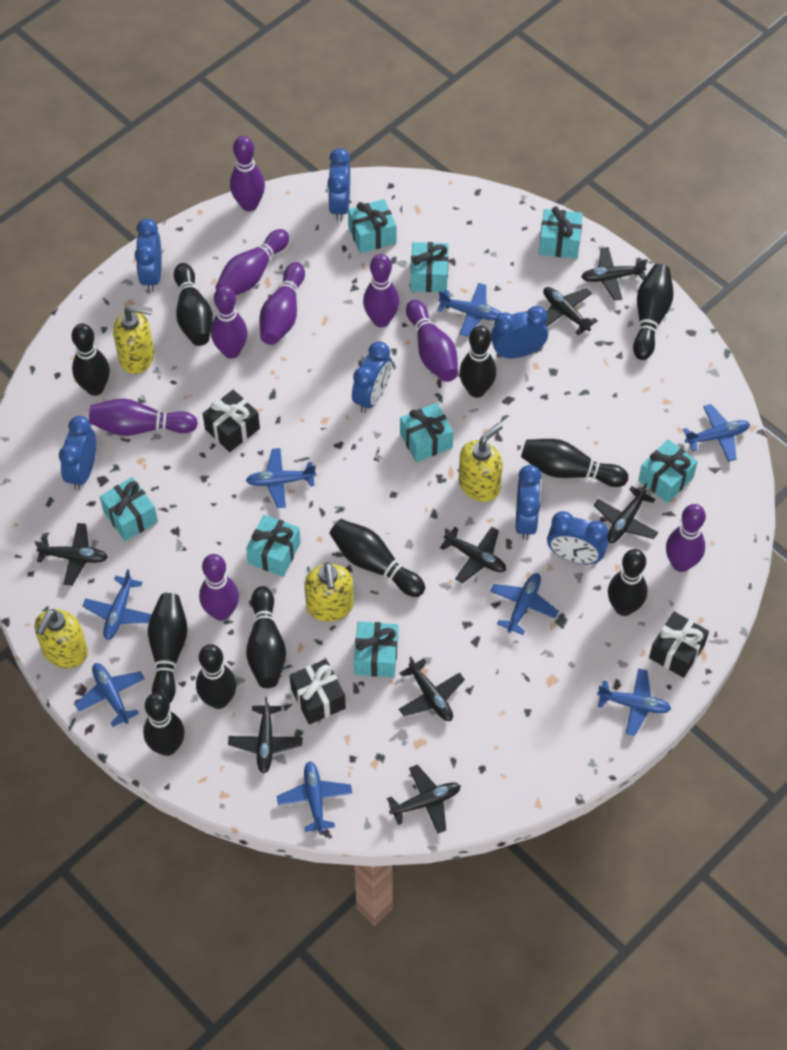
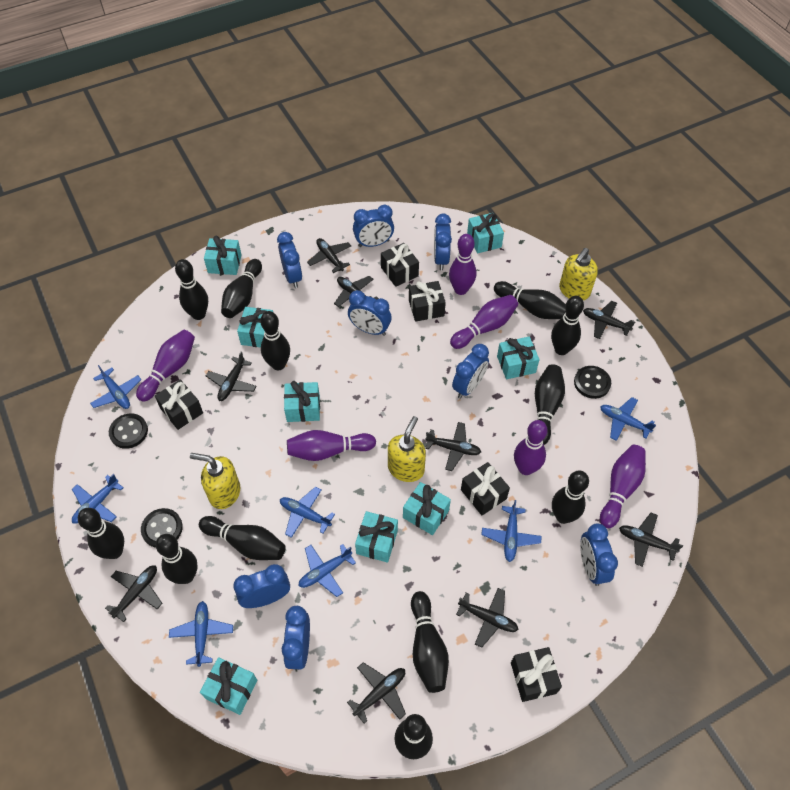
black bowling pin: [72,324,110,396] [143,693,185,756] [148,593,188,703] [174,263,213,346] [196,644,236,709] [246,586,286,688] [330,519,425,597] [459,326,496,398] [521,439,628,487] [608,549,647,616] [633,264,673,360] = 11 -> [78,508,124,559] [156,534,198,584] [175,259,208,320] [199,516,286,560] [221,259,262,318] [260,311,290,370] [395,714,433,759] [411,591,449,693] [494,281,566,319] [535,364,565,445] [551,296,584,355] [552,471,589,524] = 12
black button: none = 0 -> [109,414,148,449] [141,508,183,548] [574,366,611,399] = 3
black gift: [203,390,260,452] [289,659,346,725] [649,612,709,678] = 3 -> [155,379,203,430] [381,243,419,287] [409,281,446,322] [461,462,510,515] [511,647,562,702] = 5
black plane: [35,523,108,586] [228,697,302,774] [387,765,461,834] [399,656,465,721] [440,527,506,583] [543,287,598,335] [581,247,648,301] [594,483,658,543] = 8 -> [105,565,162,622] [206,351,257,401] [307,238,351,273] [334,276,379,307] [347,662,406,724] [425,422,481,471] [456,588,519,648] [583,301,635,339] [619,513,683,567] = 9
blue clock: [59,416,96,490] [135,219,162,292] [328,148,350,221] [352,341,392,413] [491,306,548,358] [516,465,542,540] [547,511,608,564] = 7 -> [233,564,290,608] [277,232,302,288] [282,606,310,670] [348,290,392,336] [353,205,394,247] [434,214,452,270] [452,344,489,399] [580,524,618,586] = 8
blue plane: [75,663,145,727] [83,569,152,640] [246,448,316,508] [277,761,352,833] [438,283,501,337] [490,573,559,635] [597,668,671,736] [683,404,750,462] = 8 -> [72,474,124,524] [90,365,141,409] [169,601,233,667] [280,486,335,538] [299,544,356,597] [481,500,542,562] [600,397,656,441] = 7
purple bowling pin: [89,398,198,436] [199,554,239,621] [211,286,248,359] [216,229,289,295] [230,136,265,211] [260,262,305,345] [363,254,399,327] [406,300,458,382] [666,504,706,572] = 9 -> [136,330,195,402] [287,430,376,461] [449,234,476,295] [450,295,518,349] [514,420,548,475] [600,445,646,528] = 6
yellow soap dispenser: [35,609,88,668] [113,305,154,374] [305,562,354,622] [459,423,503,502] = 4 -> [190,453,240,509] [388,416,426,482] [559,248,598,300] = 3

